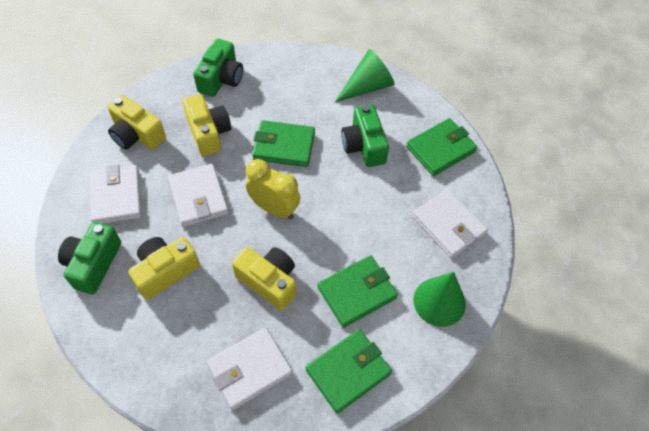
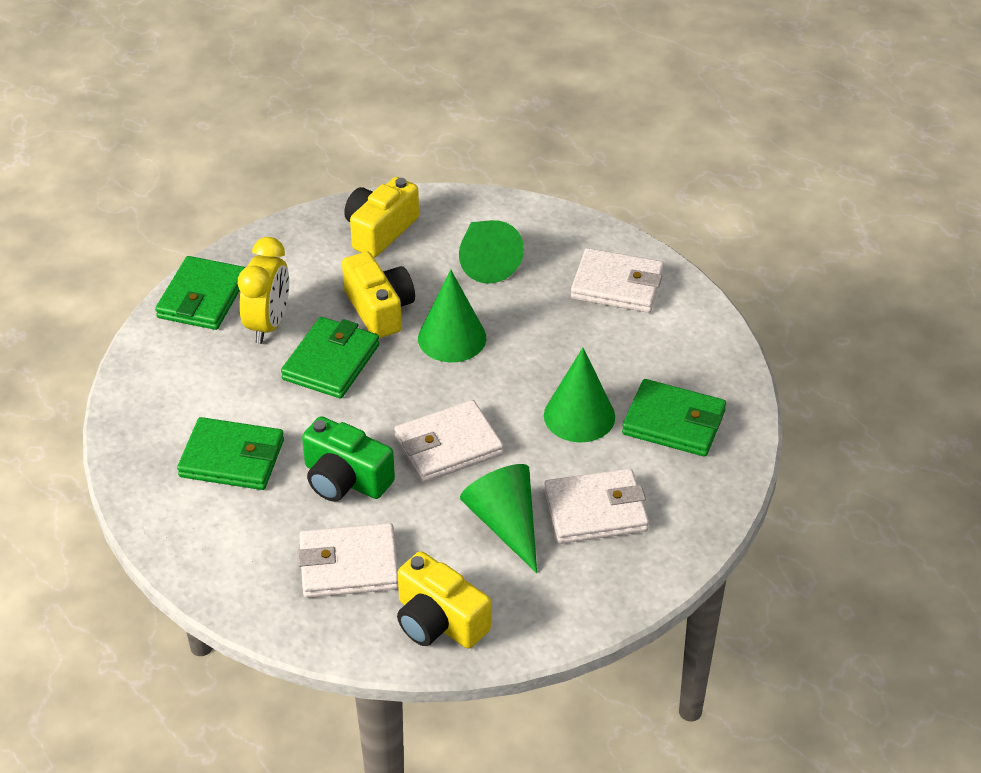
green camera: [58,222,121,294] [193,39,243,97] [341,104,389,167] = 3 -> [302,416,395,502] = 1
green cone: [335,49,394,102] [413,272,466,327] = 2 -> [418,269,486,362] [459,220,524,283] [460,464,537,573] [544,348,615,443] = 4
yellow camera: [108,95,166,150] [128,237,200,300] [182,94,231,156] [232,247,296,311] = 4 -> [342,252,415,338] [344,177,419,258] [397,551,491,649] = 3

